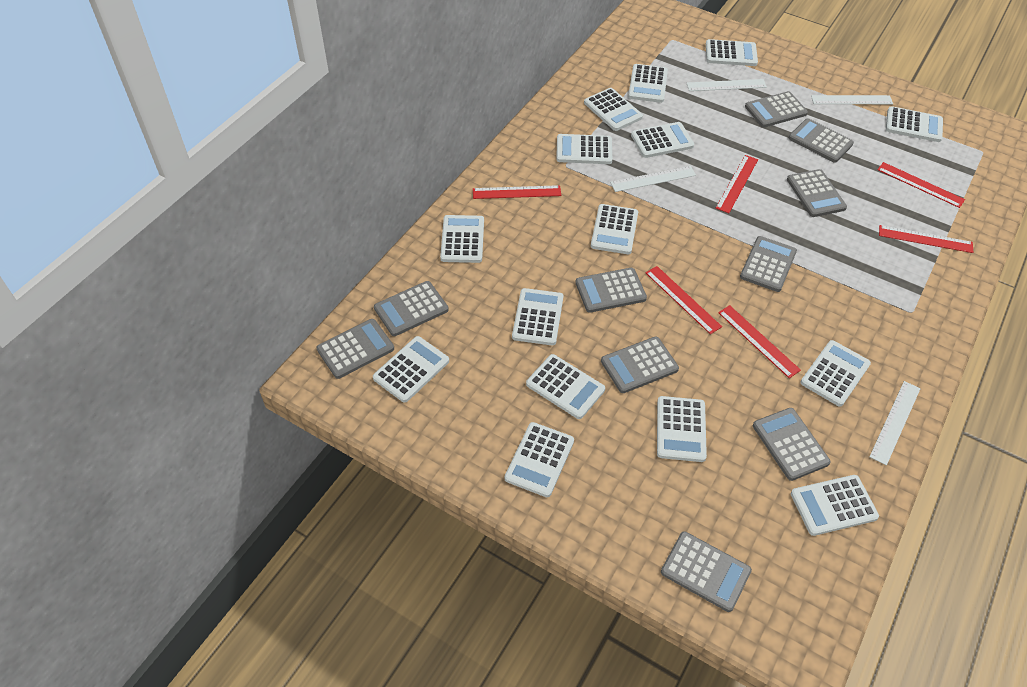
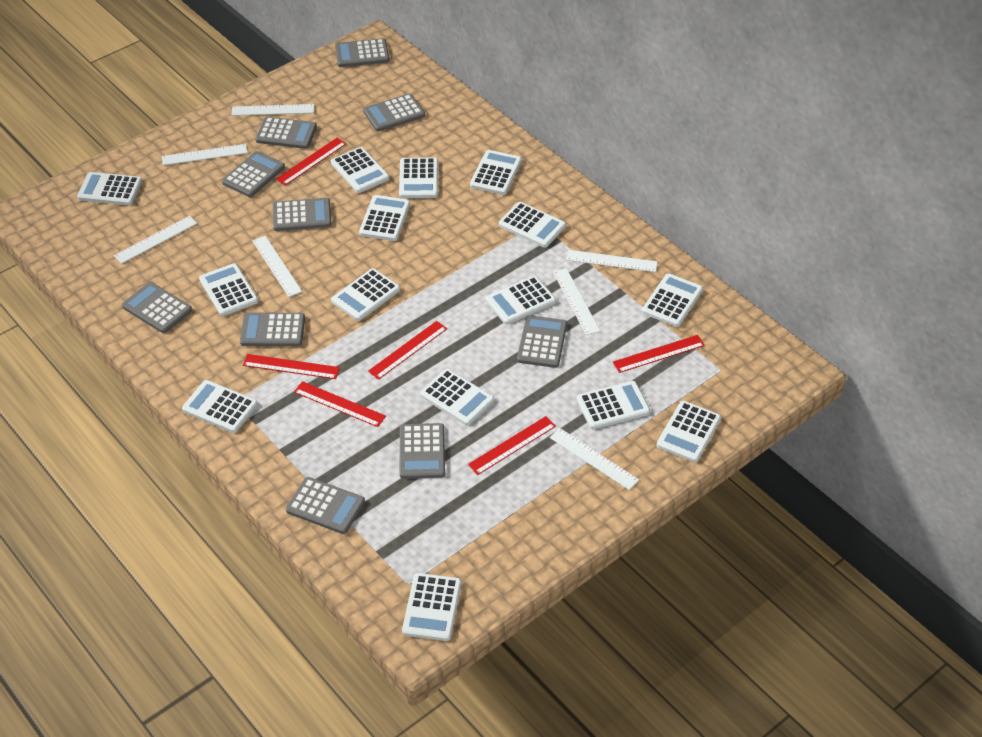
white ruler: [610,166,696,192] [687,79,767,91] [811,95,893,104] [869,381,920,465] = 4 -> [114,216,197,264] [162,144,248,165] [232,104,314,116] [252,236,302,297] [550,428,639,490] [553,268,600,335] [566,250,658,272] = 7

